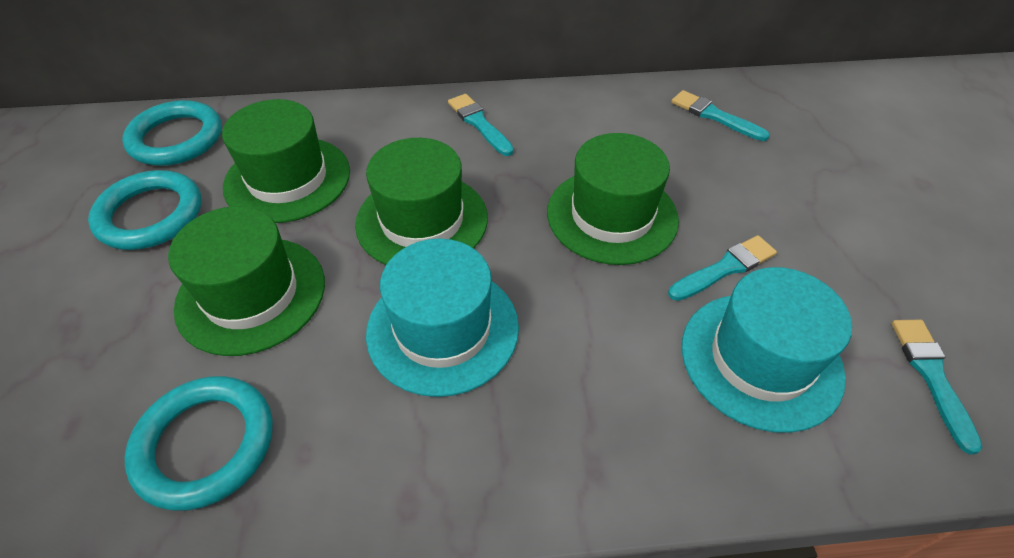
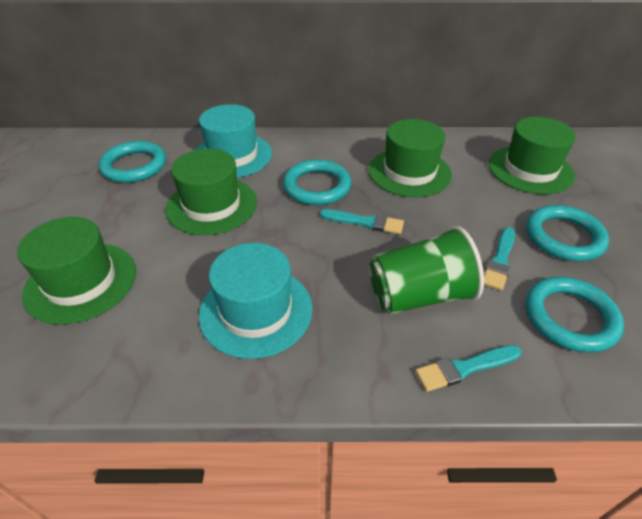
green cup: none = 0 -> [369,226,484,314] = 1
turquoise brush: [448,94,514,156] [668,235,777,301] [671,90,770,141] [892,320,983,454] = 4 -> [320,209,404,234] [415,345,522,392] [484,227,515,291] = 3
turquoise ring: [88,170,201,250] [122,100,222,166] [125,376,273,511] = 3 -> [99,141,166,183] [283,159,351,205] [525,277,624,353] [526,205,609,261] = 4

